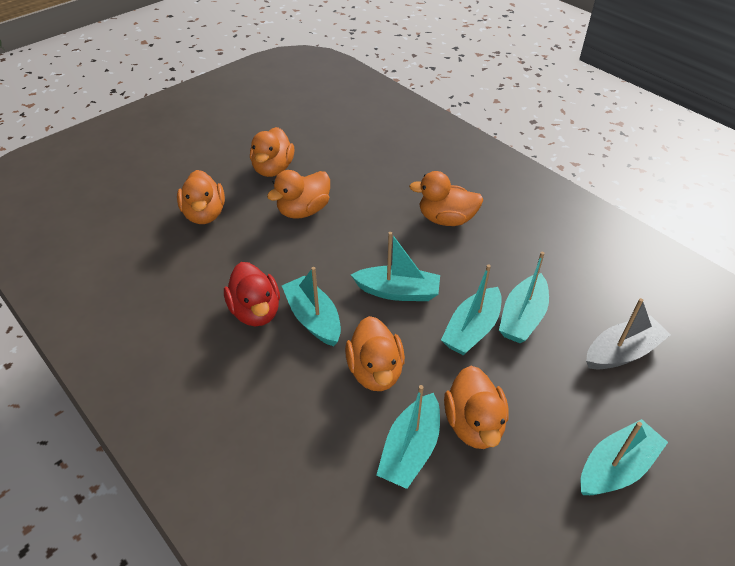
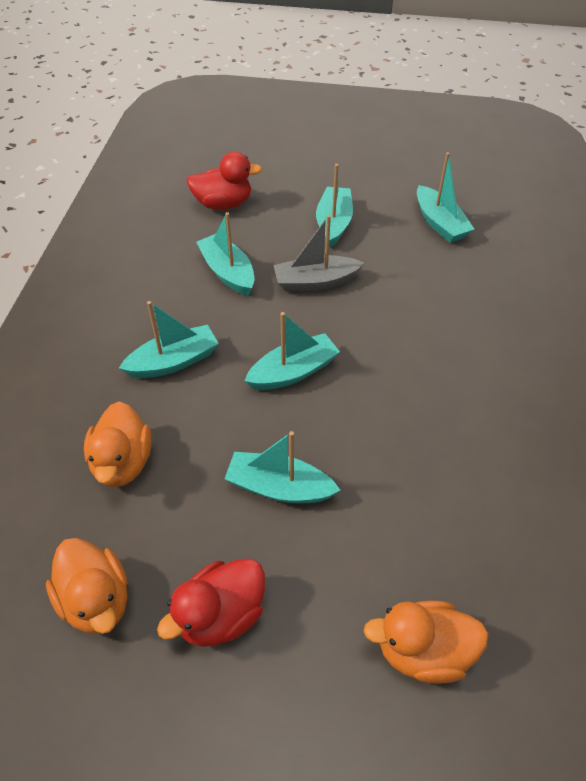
orange duck: [177,170,225,224] [250,127,294,177] [267,170,330,219] [345,316,405,391] [409,171,484,226] [444,366,509,449] = 6 -> [46,538,128,634] [84,401,152,487] [363,600,489,684] = 3
red duck: [224,262,280,326] = 1 -> [157,559,265,647] [186,152,262,210] = 2

